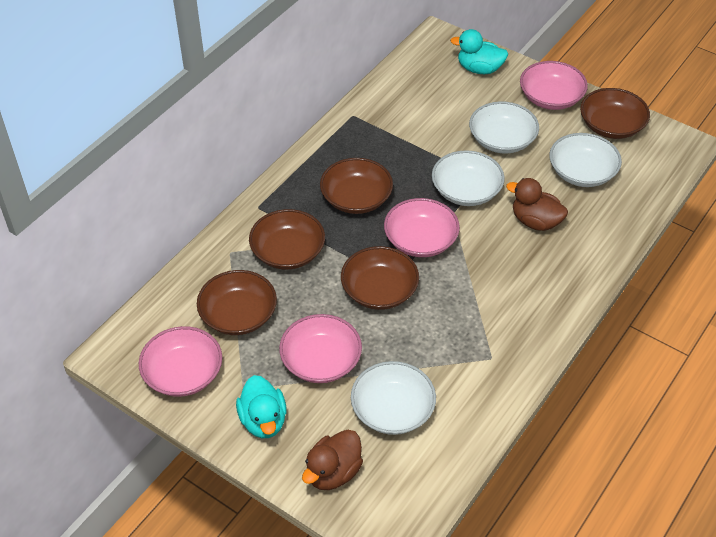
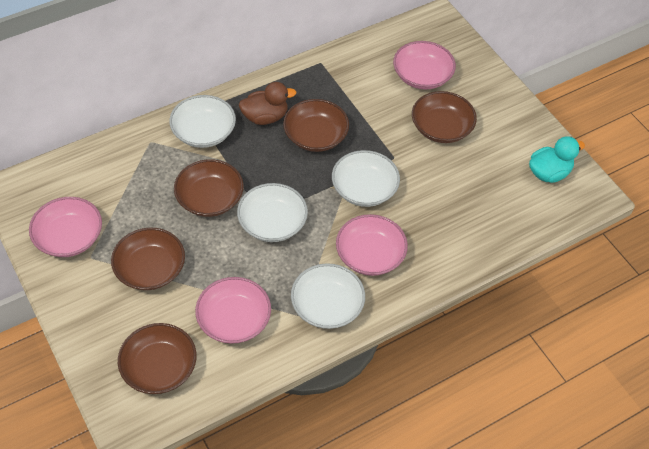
brown duck: [302,430,363,490] [506,178,568,231] = 2 -> [239,82,296,125] = 1
turquoise duck: [236,375,287,438] [450,29,508,74] = 2 -> [529,136,585,183] = 1

